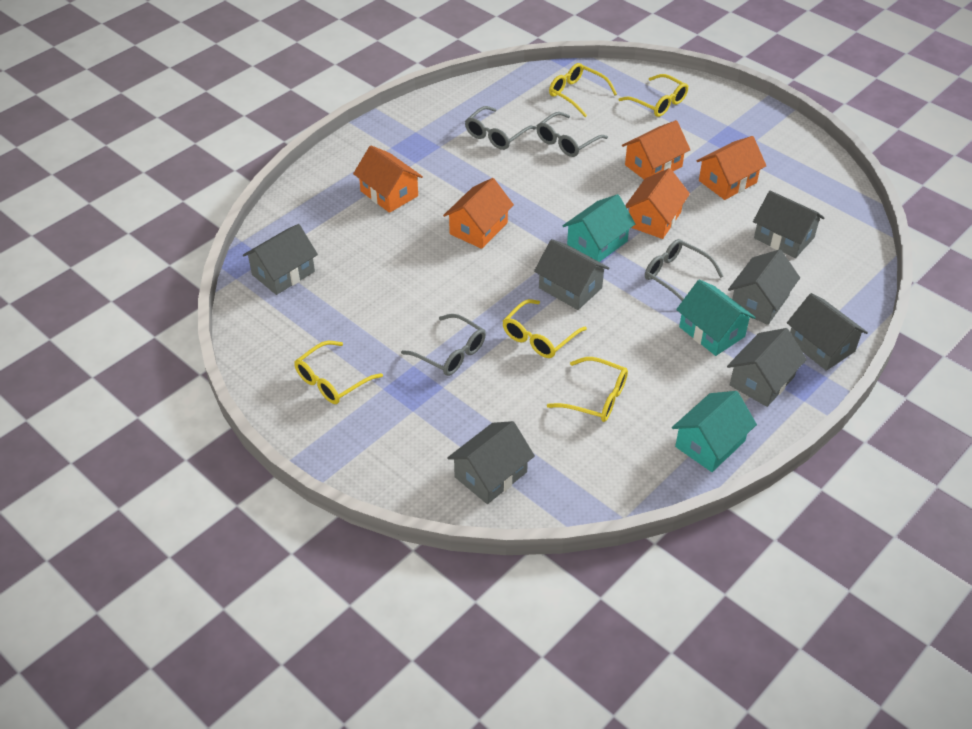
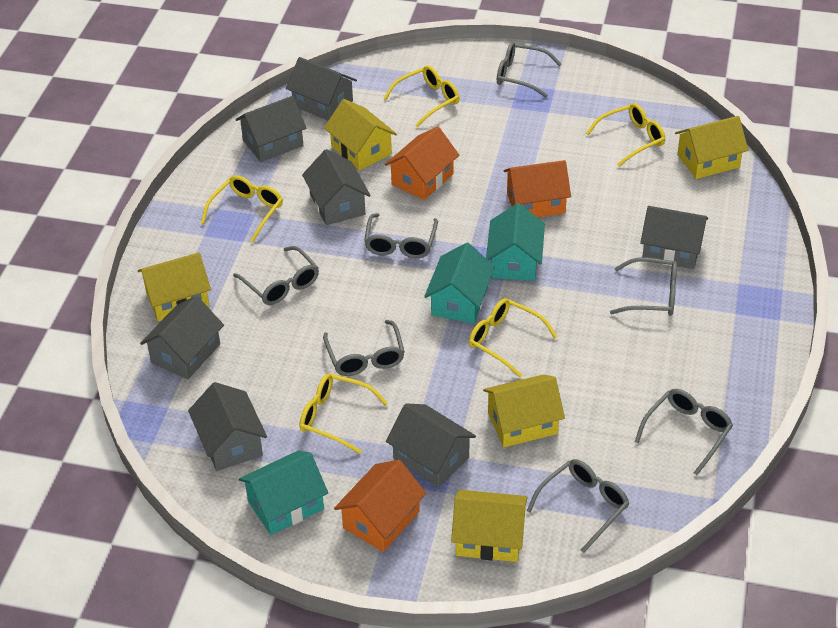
grey glasses: [401,314,486,376] [465,106,536,150] [536,112,608,157] [645,239,723,301] = 4 -> [233,246,319,305] [323,320,405,376] [364,213,438,258] [497,42,561,98] [527,459,629,553] [610,257,677,316] [635,389,733,475] = 7
orange house: [353,145,423,213] [443,178,514,249] [622,120,690,179] [625,168,690,239] [697,136,766,200] = 5 -> [334,460,426,552] [385,126,459,200] [503,160,571,217] = 3
yellow house: none = 0 -> [138,252,211,321] [324,99,397,171] [451,490,528,562] [483,374,565,447] [675,116,748,179] = 5

